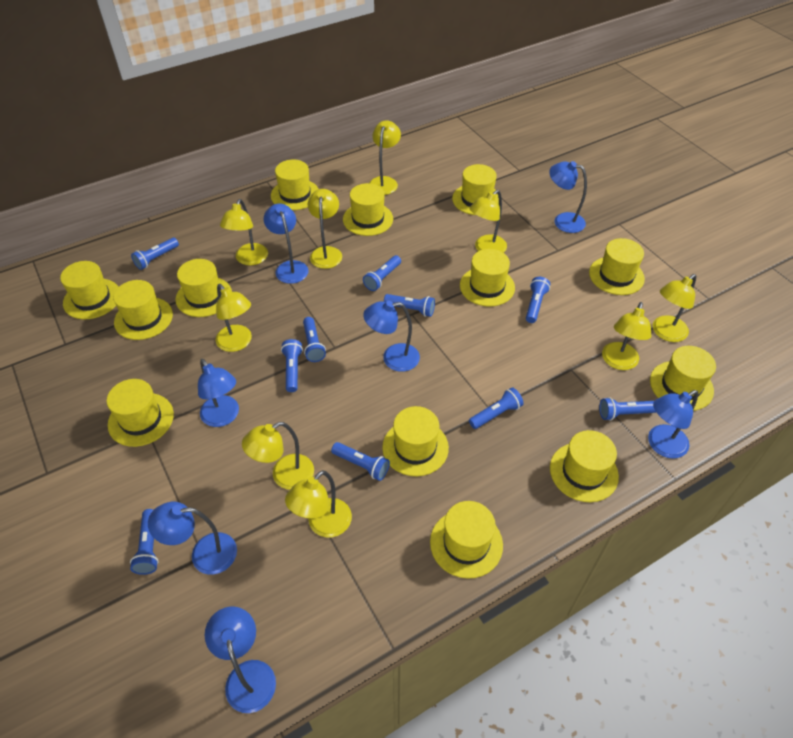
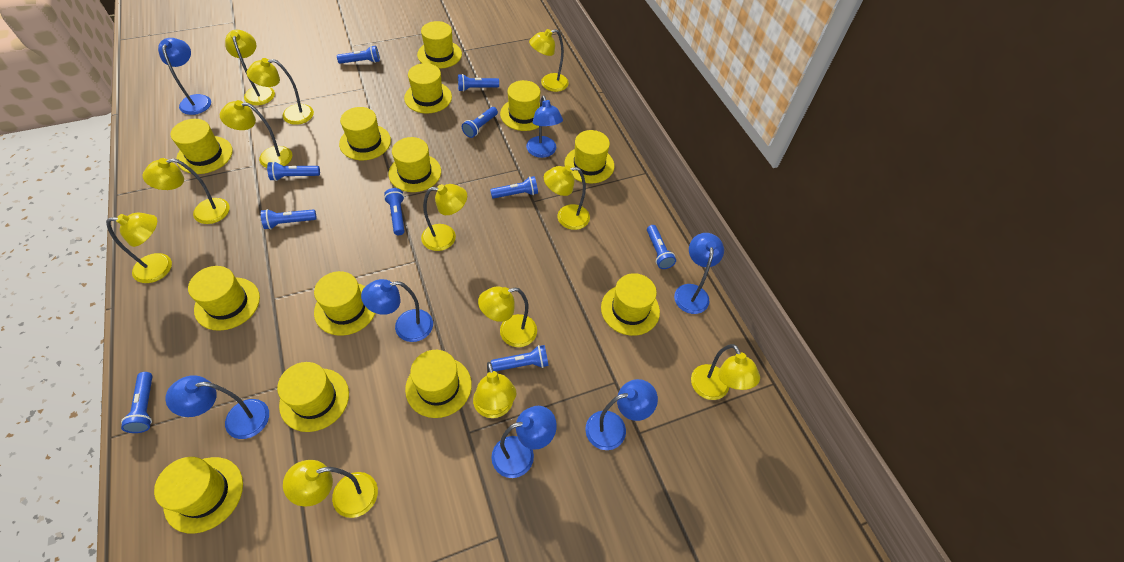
yellow lamp: [215,284,252,352] [220,199,268,265] [242,422,314,490] [285,470,352,537] [308,189,342,269] [369,120,401,195] [470,190,507,253] [602,302,651,370] [653,274,696,342] = 9 -> [106,213,172,283] [143,158,230,224] [220,100,292,168] [225,30,275,105] [247,58,314,125] [283,460,378,518] [421,184,467,251] [473,362,517,418] [478,286,537,347] [529,29,569,92] [544,165,590,230] [691,344,760,400] = 12

